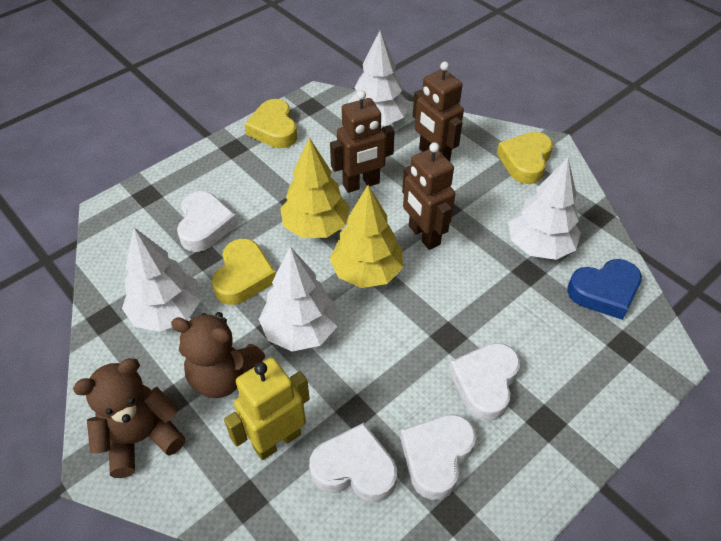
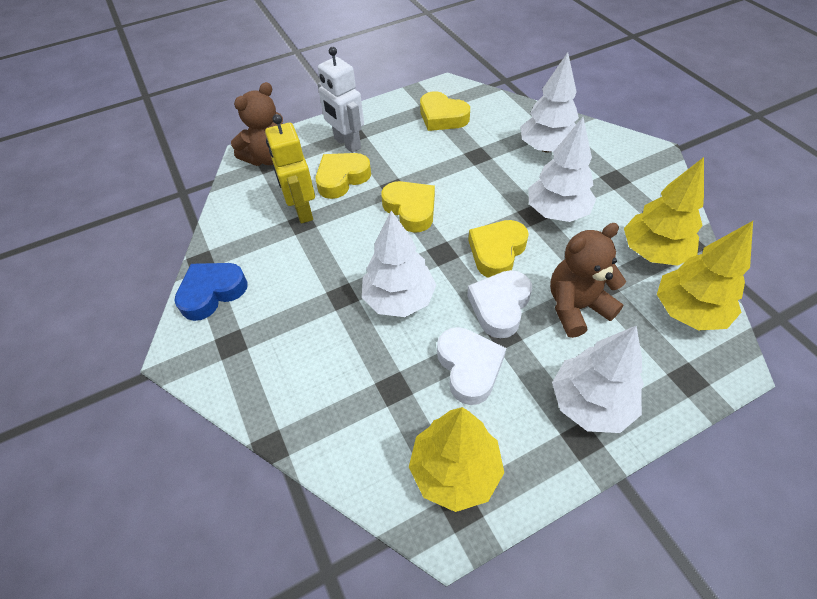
brown robot: [330,90,395,193] [402,142,455,250] [413,62,464,161] = 3 -> none = 0
white heart: [177,191,237,252] [309,423,397,502] [400,414,476,500] [449,343,520,421] = 4 -> [437,327,506,405] [467,270,532,338] = 2
white robot: none = 0 -> [318,47,364,153] = 1
yellow heart: [212,239,276,305] [244,99,297,148] [497,132,553,184] = 3 -> [316,153,371,199] [381,181,435,233] [420,91,470,131] [468,220,529,278] = 4
yellow tree: [280,138,350,238] [330,185,403,288] = 2 -> [409,407,504,512] [624,157,704,266] [657,221,753,331] = 3

